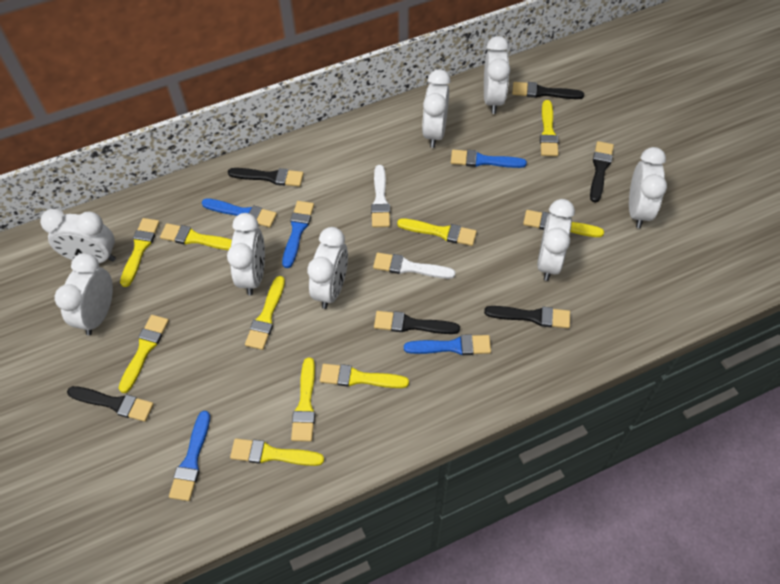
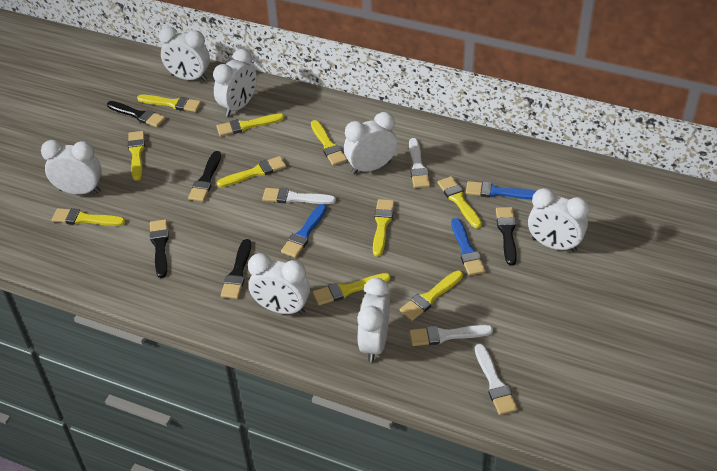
black brush: [67,386,154,422] [228,168,304,187] [374,311,460,334] [484,306,570,328] [512,82,584,99] [590,141,614,203] = 6 -> [107,101,166,127] [150,219,169,278] [188,151,221,202] [221,239,251,299] [496,207,517,266] = 5
blue brush: [169,411,210,501] [202,198,277,228] [282,201,314,268] [404,334,491,355] [451,150,527,168] = 5 -> [281,204,327,258] [451,218,485,276] [466,181,536,199] = 3
white brush: [371,165,390,227] [373,253,456,279] = 2 -> [262,188,336,204] [409,138,430,188] [410,325,493,346] [475,344,518,415] = 4
white clock: [40,209,116,263] [55,253,113,335] [227,213,265,295] [307,227,348,309] [422,69,451,148] [484,36,510,114] [537,199,575,281] [629,147,667,228] = 8 -> [41,140,102,195] [159,26,210,81] [213,49,257,117] [248,253,310,315] [344,112,397,174] [357,278,390,362] [528,188,589,252] = 7

